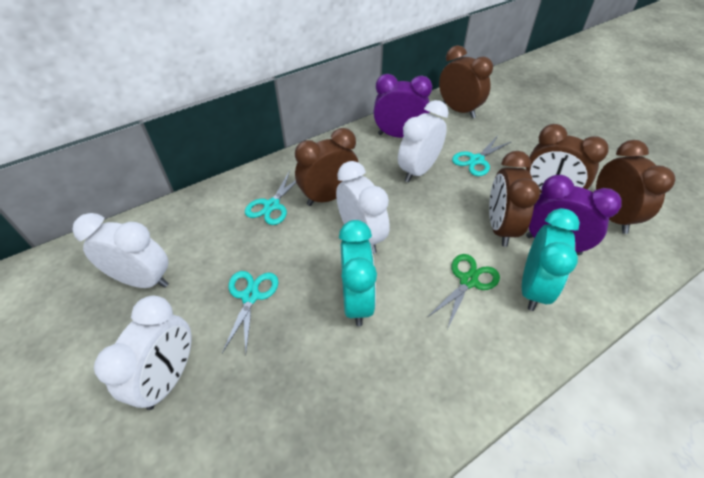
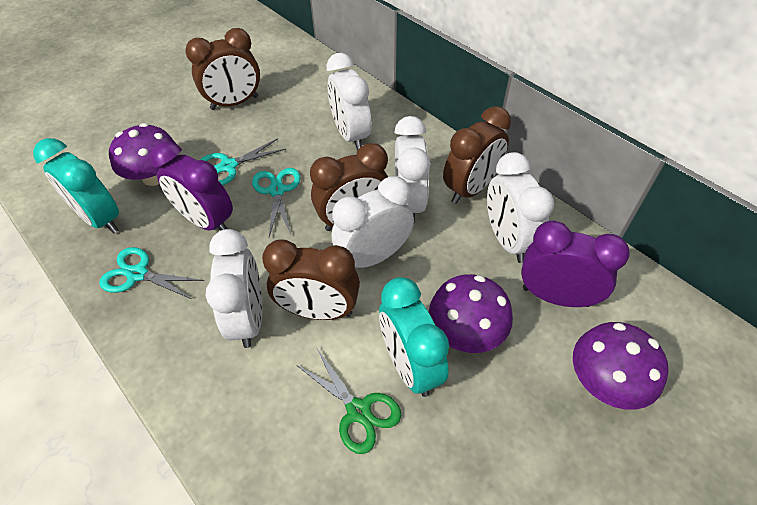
brown clock: [295,128,359,206] [439,45,493,118] [489,151,540,247] [526,124,609,193] [596,140,675,234] = 5 -> [185,28,260,110] [262,240,360,320] [310,143,388,231] [443,106,511,204] = 4
purple mushroom: none = 0 -> [109,123,176,186] [429,274,513,353] [573,322,669,410] = 3
white clock: [72,213,169,288] [94,296,192,410] [336,161,390,254] [398,100,449,182] = 4 -> [205,229,262,348] [327,53,372,150] [332,176,414,268] [394,116,430,221] [487,152,554,263] = 5

